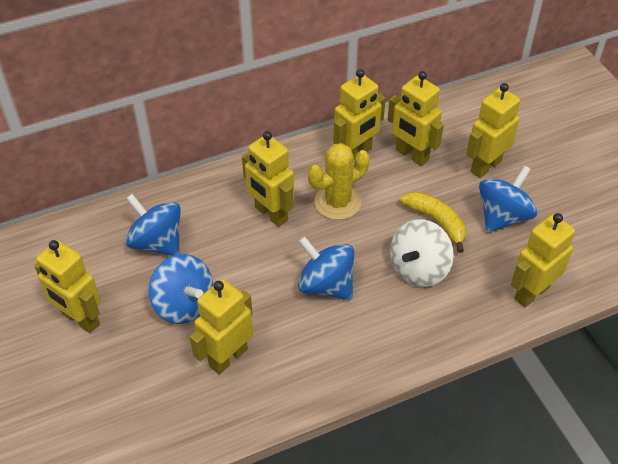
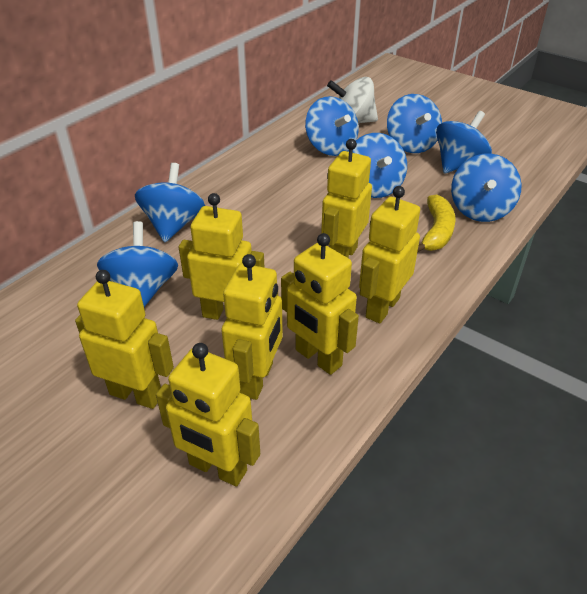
blue spinning top: [126,194,181,256] [149,254,213,324] [298,236,354,300] [479,166,537,233] = 4 -> [97,221,178,307] [135,163,205,242] [305,96,359,156] [348,133,407,198] [387,94,442,153] [436,111,492,173] [451,154,522,222] = 7
yellow cactus: [308,143,370,220] = 1 -> none = 0

